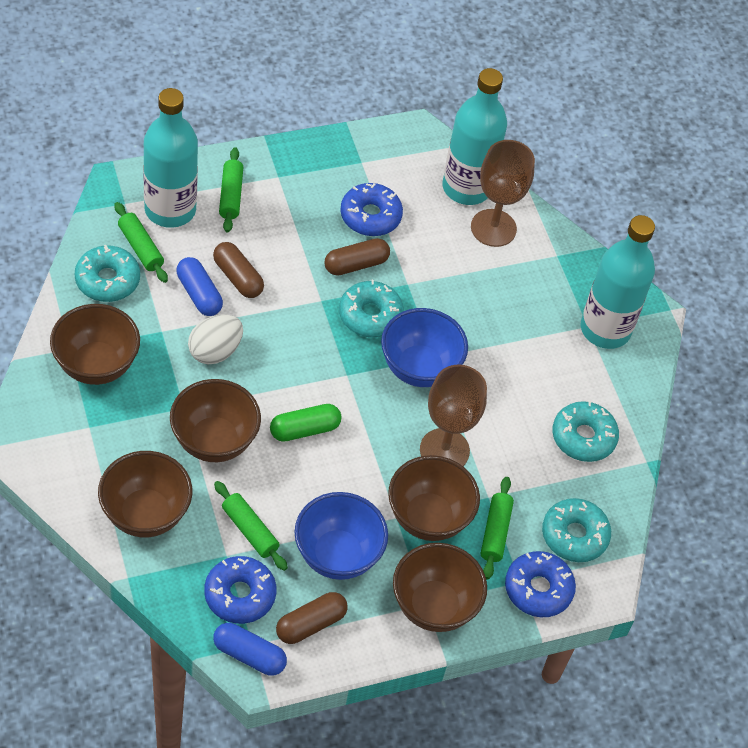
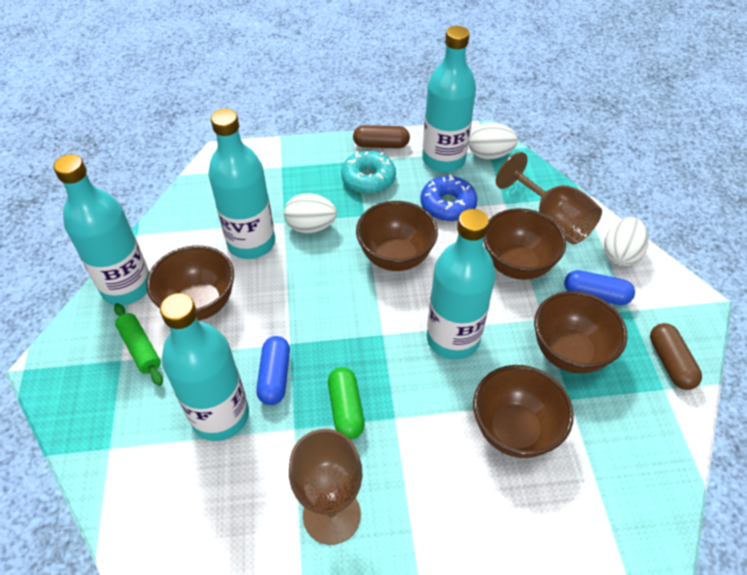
blue bowl: [295,492,388,580] [381,308,468,387] = 2 -> none = 0
blue donut: [204,556,276,624] [340,183,403,236] [505,551,576,617] = 3 -> [420,174,478,221] = 1
brown capsule: [213,242,264,298] [276,592,348,644] [324,238,390,276] = 3 -> [353,125,410,148] [650,323,702,390] = 2
green rolling pin: [115,202,168,283] [214,481,288,571] [219,147,243,233] [481,477,514,579] = 4 -> [114,303,163,386] = 1
turquoise bottle: [143,88,198,228] [442,68,507,205] [581,215,655,349] = 3 -> [53,154,149,305] [160,293,249,441] [208,109,275,259] [422,26,476,173] [427,209,496,360] = 5
turquoise donut: [75,245,140,302] [339,280,404,338] [542,498,611,562] [552,401,619,462] = 4 -> [341,151,396,194] = 1
white egg: [188,314,243,365] = 1 -> [284,193,337,233] [469,123,518,159] [604,217,649,266] = 3

